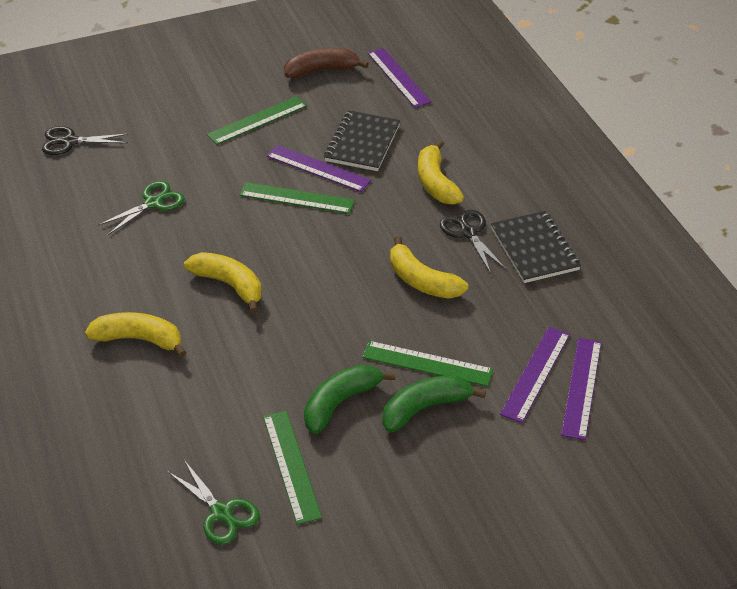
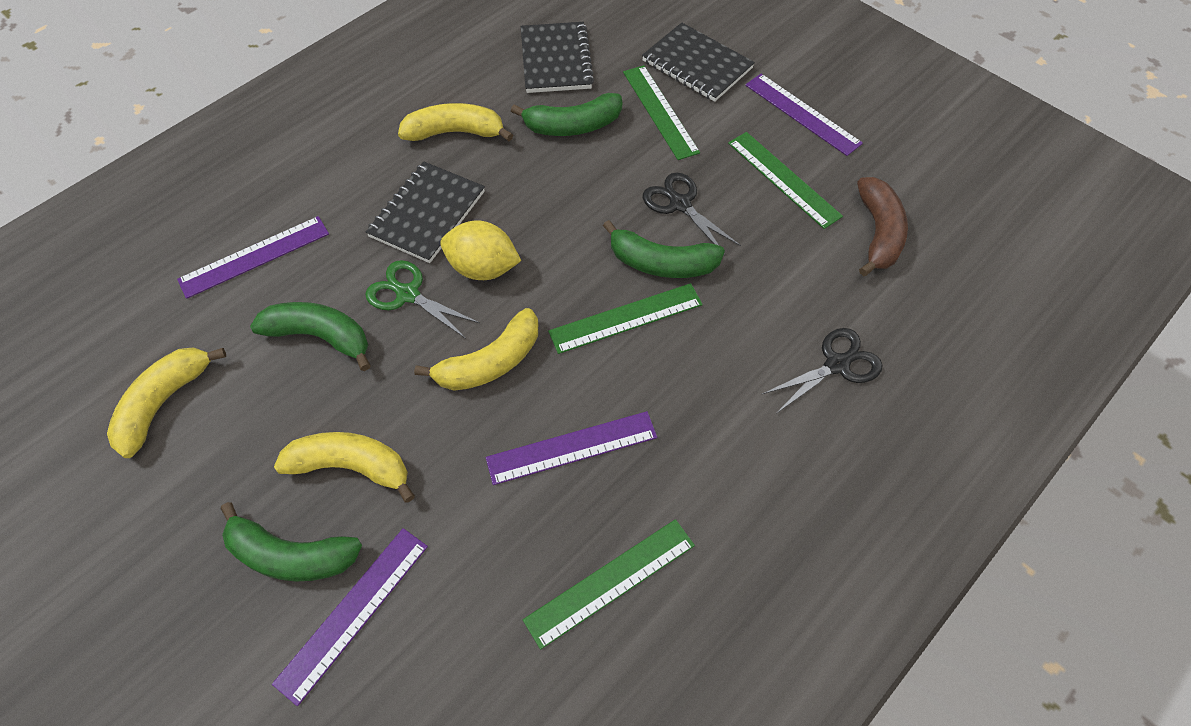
black notebook: [324,110,400,171] [491,211,581,283] = 2 -> [366,162,485,263] [521,22,594,93] [642,23,755,102] = 3
green banana: [304,364,395,434] [382,375,486,432] = 2 -> [221,502,362,581] [250,302,371,371] [511,93,622,136] [603,220,725,278] = 4
green scissors: [98,181,185,235] [167,460,260,545] = 2 -> [365,260,480,339] = 1
yellow lemon: none = 0 -> [440,221,521,280] = 1

